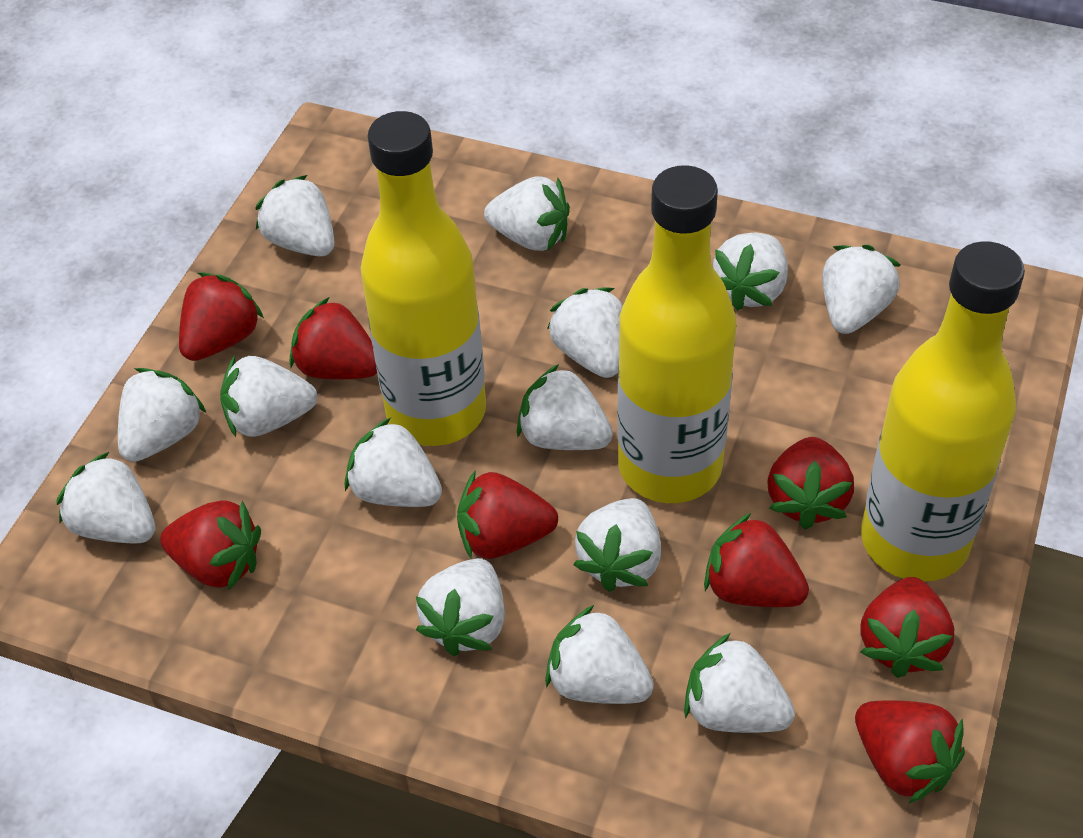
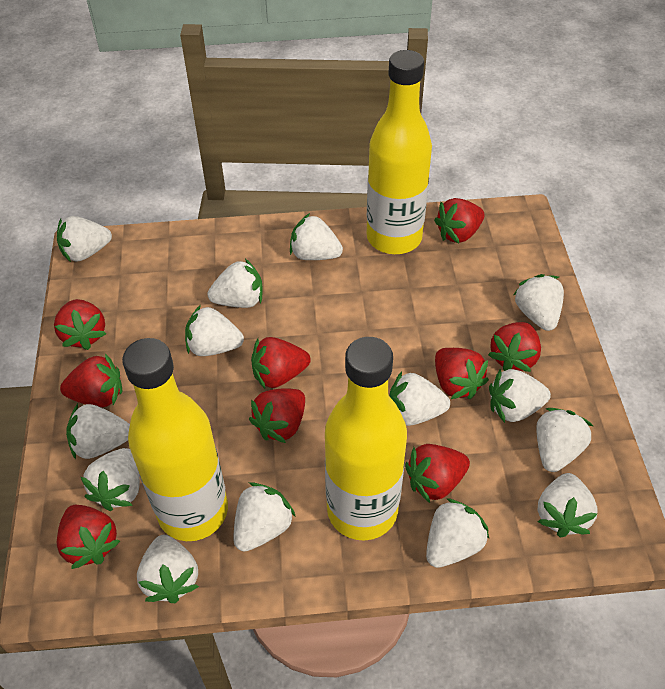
red strawberry: [160,500,261,591] [179,273,264,361] [290,297,377,379] [457,471,558,559] [704,513,809,607] [767,437,854,530] [855,700,965,804] [860,577,954,678] = 8 -> [54,299,106,350] [57,505,120,569] [60,354,122,407] [249,388,305,443] [251,337,311,389] [405,444,470,503] [434,198,485,243] [435,348,489,399] [488,322,541,372] = 9

